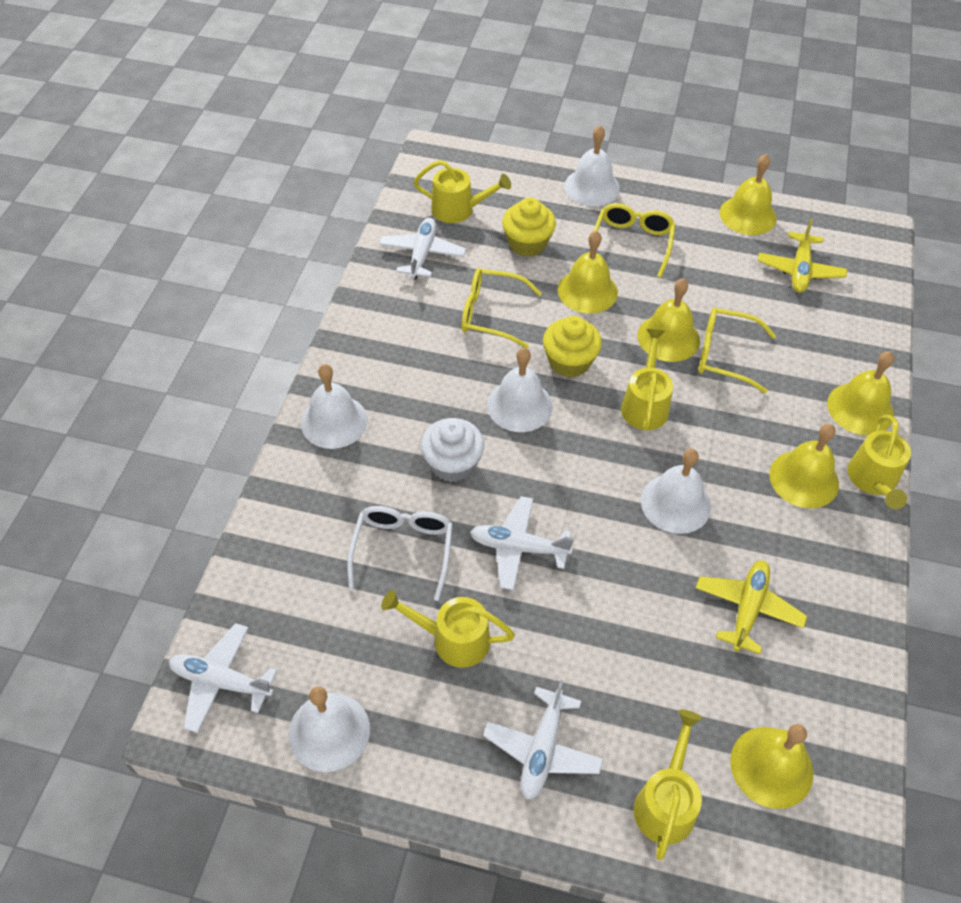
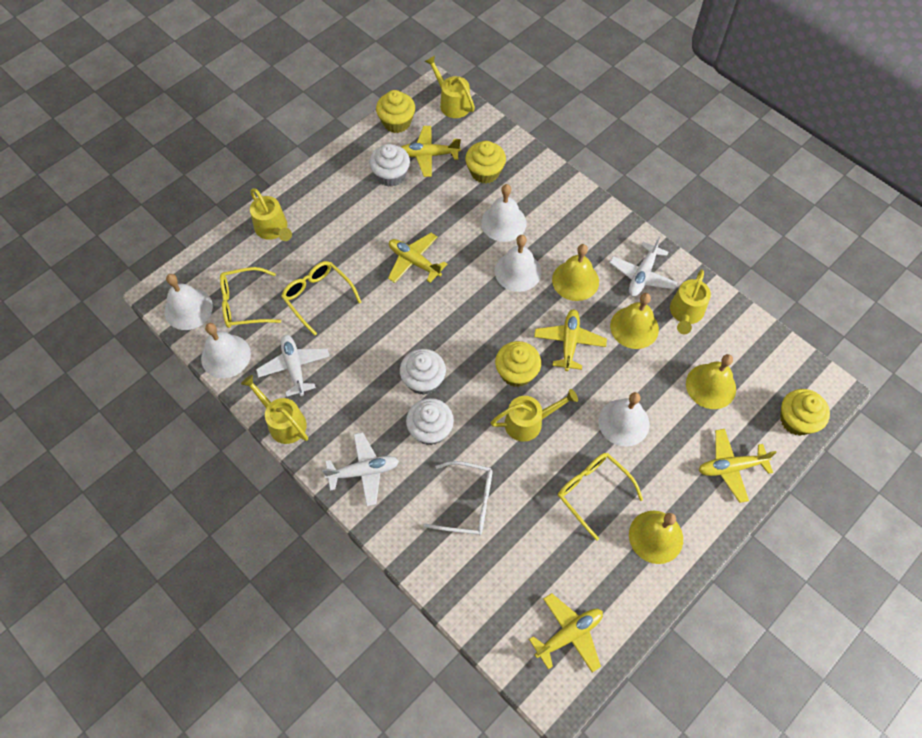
white cupcake: [421,418,484,482] = 1 -> [369,144,410,187] [400,349,446,395] [406,398,454,445] = 3
white plane: [169,623,278,733] [379,218,466,280] [470,496,574,590] [483,680,603,799] = 4 -> [256,335,330,397] [322,432,399,506] [610,236,678,296] = 3
yellow bell: [558,231,618,314] [638,278,700,362] [720,154,777,235] [730,724,813,809] [769,424,839,508] [827,351,894,435] = 6 -> [552,244,599,301] [610,293,659,349] [629,511,683,564] [686,354,736,409] = 4
yellow cupcake: [502,197,556,257] [543,316,602,378] = 2 -> [376,90,415,133] [465,141,506,184] [495,341,541,387] [780,389,830,436] = 4
yellow plane: [696,560,807,654] [758,219,847,293] = 2 -> [388,233,447,283] [401,126,461,177] [529,593,603,673] [534,309,607,371] [698,429,777,503] = 5

